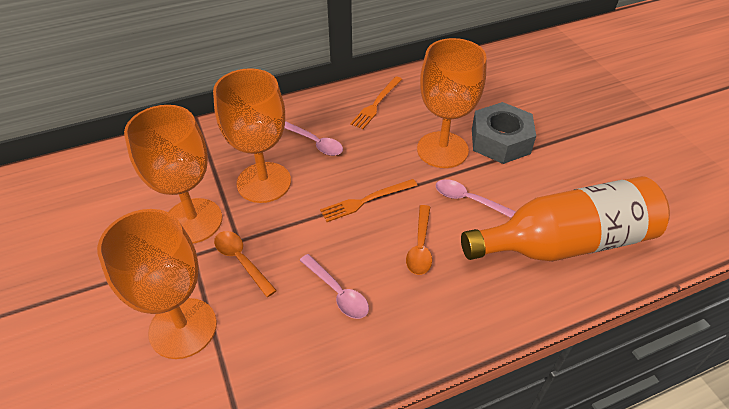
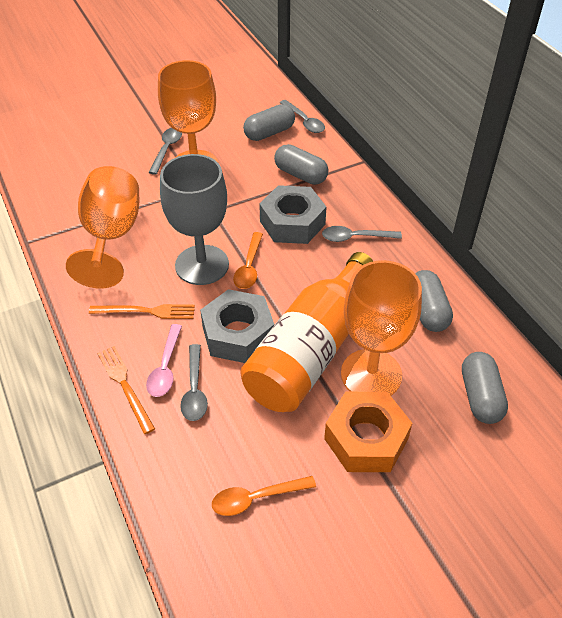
grey capsule: none = 0 -> [243,104,295,141] [274,144,329,185] [415,270,453,332] [462,352,508,424] = 4
grey goblet: none = 0 -> [160,154,229,285] = 1
grey nut: [472,102,536,164] = 1 -> [200,289,274,363] [259,185,327,244] = 2
grey spoon: none = 0 -> [149,128,182,175] [180,344,208,421] [280,100,325,133] [322,226,402,242] = 4
orange goblet: [97,209,217,359] [124,105,222,244] [213,68,291,203] [417,38,487,168] = 4 -> [66,166,139,288] [158,60,218,162] [341,260,422,396] = 3
orange nut: none = 0 -> [324,392,412,472] = 1
pink spoon: [284,121,343,156] [300,254,369,319] [436,179,516,218] = 3 -> [146,324,182,397] = 1

